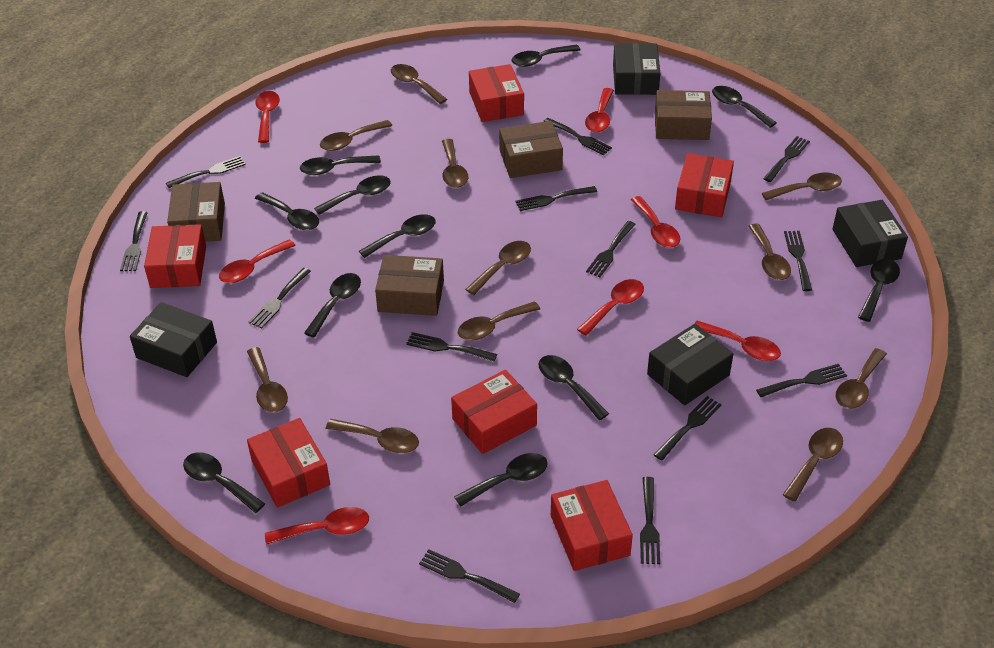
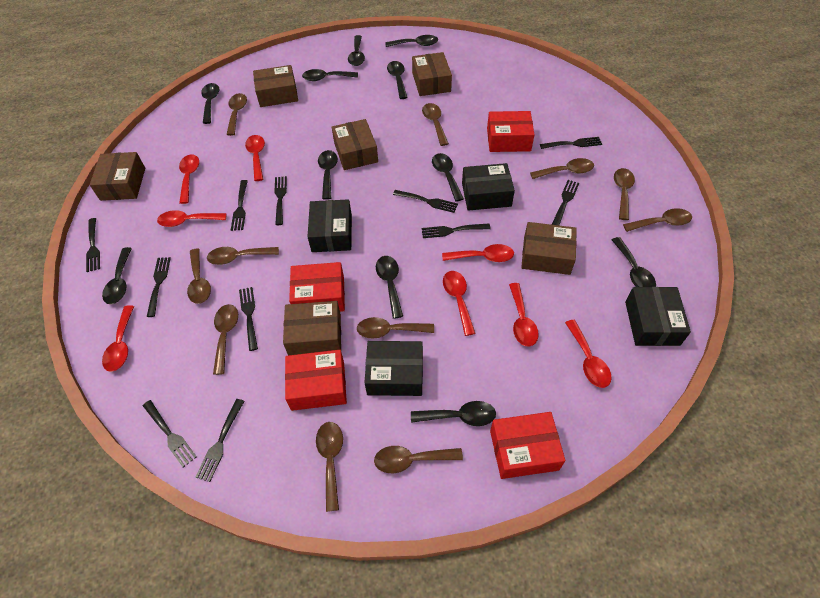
black fork: [120,211,148,271] [166,156,246,188] [248,268,311,328] [406,332,497,361] [419,549,520,603] [516,186,597,211] [543,118,612,155] [586,221,636,277] [640,477,660,564] [654,396,722,461] [756,364,847,397] [763,136,810,182] [784,231,812,291] = 13 -> [86,218,100,272] [143,400,197,468] [147,257,171,317] [195,399,244,482] [231,180,248,231] [239,287,258,351] [274,176,287,225] [393,190,458,213] [422,224,491,238] [540,137,602,149] [552,180,579,225] = 11
brown box: [167,182,225,242] [375,255,444,316] [499,121,563,178] [655,90,712,140] = 4 -> [89,152,145,201] [253,65,298,107] [283,301,341,356] [332,119,378,170] [412,52,452,96] [521,222,577,275] = 6
red box: [144,224,206,288] [247,418,330,508] [451,370,537,454] [469,64,524,122] [551,480,633,571] [675,153,734,217] = 6 -> [285,350,347,411] [289,262,345,312] [487,111,535,152] [490,412,565,479] = 4
red spoon: [219,239,296,283] [255,91,280,143] [265,507,369,545] [577,279,644,336] [585,88,614,132] [631,196,680,248] [694,321,781,361] = 7 -> [102,305,134,372] [157,210,226,227] [179,154,199,204] [245,135,265,181] [442,244,514,262] [443,271,476,336] [509,283,539,346] [565,320,612,388] = 8

